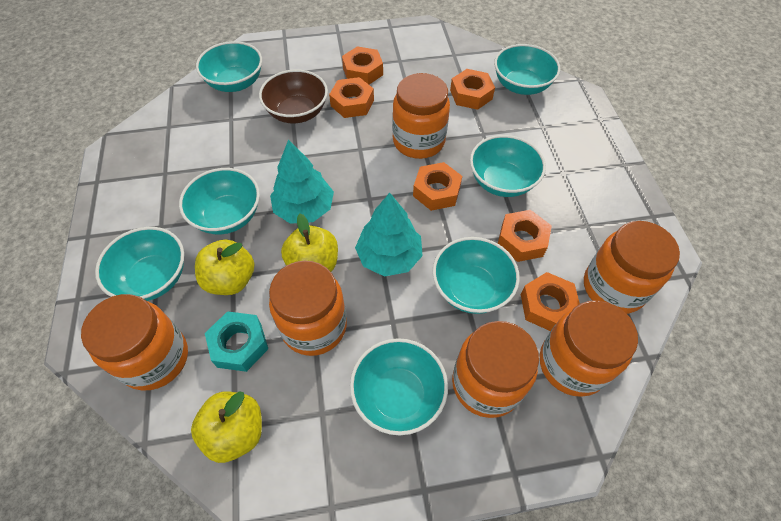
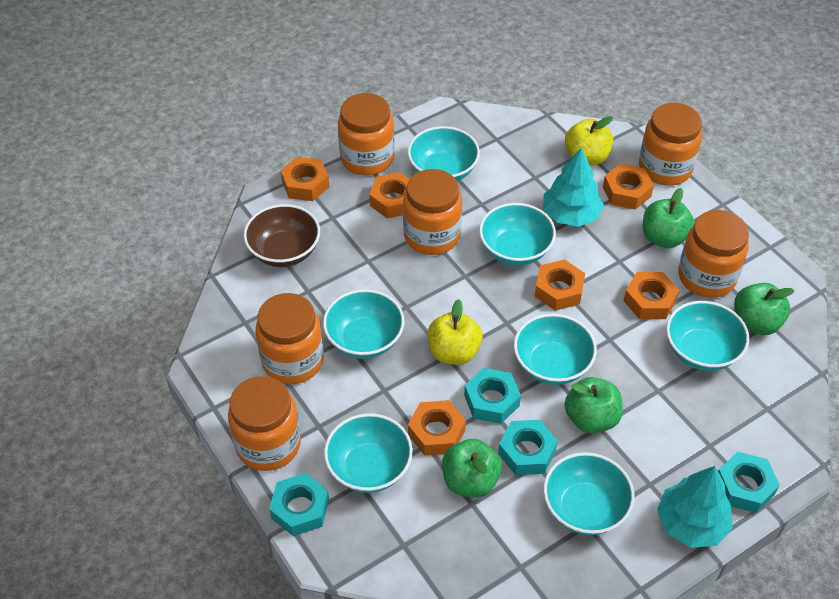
green apple: none = 0 -> [442,439,502,498] [564,377,623,434] [643,188,695,248] [734,283,794,335] = 4
turquoise nut: [205,311,268,372] = 1 -> [269,473,329,536] [464,368,521,424] [498,420,558,475] [718,452,780,513] = 4
yellow apple: [191,392,262,463] [195,239,254,295] [281,214,338,272] = 3 -> [427,299,483,365] [565,116,613,166] = 2

